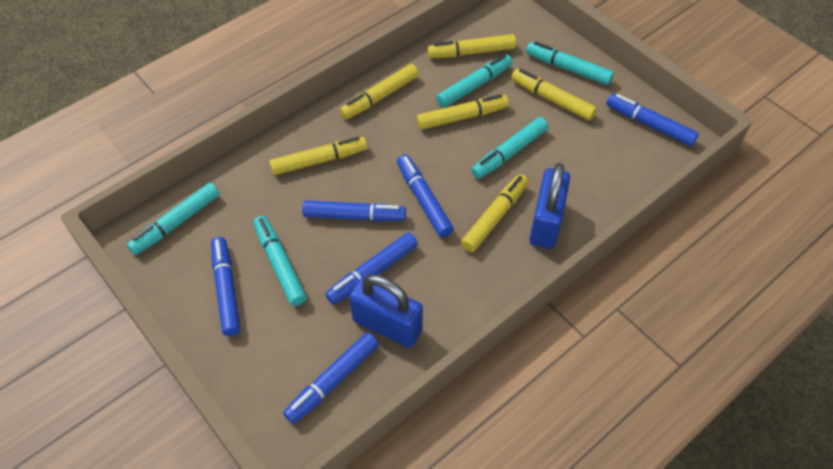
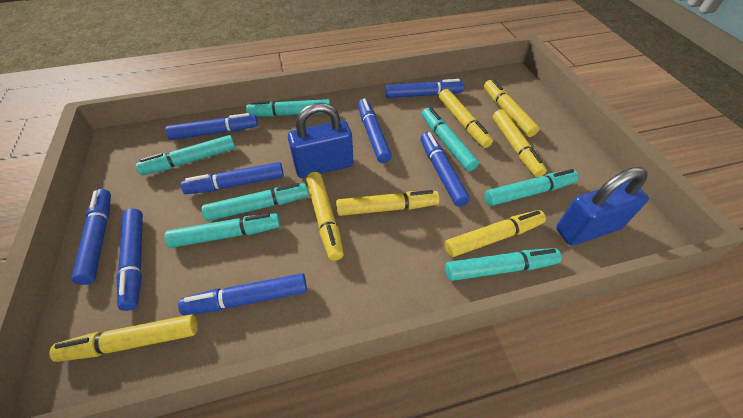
blue marker: [211,237,241,336] [283,332,379,424] [302,200,406,221] [325,232,418,305] [397,155,454,237] [606,94,699,146] = 6 -> [71,189,111,285] [116,208,143,311] [166,113,258,140] [178,273,307,315] [181,162,284,194] [358,98,392,163] [386,79,464,98] [420,132,470,207] = 8
turquoise marker: [127,183,220,255] [254,216,307,306] [436,54,512,108] [471,117,548,179] [526,41,614,85] = 5 -> [136,135,236,175] [165,213,280,248] [202,183,308,221] [246,99,330,117] [422,107,479,171] [445,248,562,281] [484,169,579,206] = 7
yellow marker: [269,137,367,175] [340,64,419,119] [416,94,509,130] [427,34,516,58] [461,174,528,252] [511,69,597,121] = 6 -> [49,314,198,362] [306,172,344,261] [336,190,439,216] [439,89,493,148] [444,210,546,257] [484,79,539,137] [493,109,547,178] = 7

